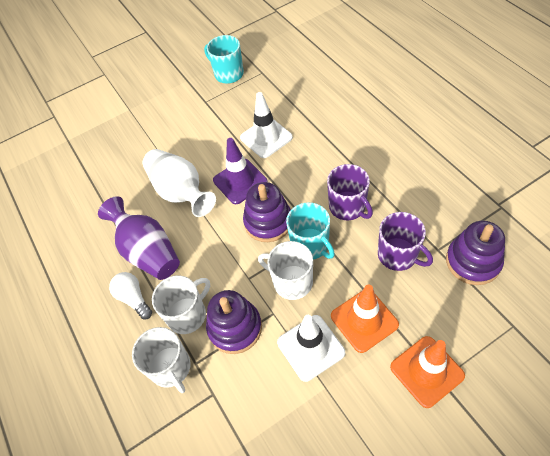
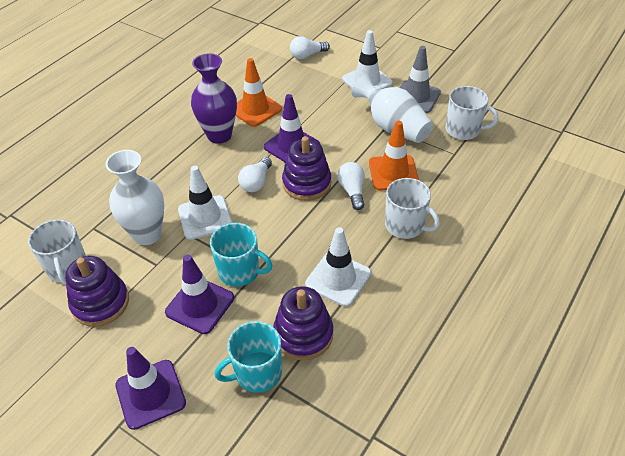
grey traffic cone: none = 0 -> [400,46,441,113] = 1
purple mug: [327,164,373,220] [378,212,433,271] = 2 -> none = 0
purple traffic cone: [213,138,268,204] = 1 -> [115,347,186,430] [165,255,234,334] [264,94,320,163] = 3
white light bulb: [109,272,152,319] = 1 -> [238,157,272,192] [290,36,330,59] [337,162,365,210] = 3
white traffic cone: [240,92,293,158] [277,315,345,382] = 2 -> [178,166,232,240] [305,227,371,307] [342,30,393,89] = 3
white vase: [143,149,216,217] = 1 -> [106,150,164,245] [352,74,433,143] = 2

